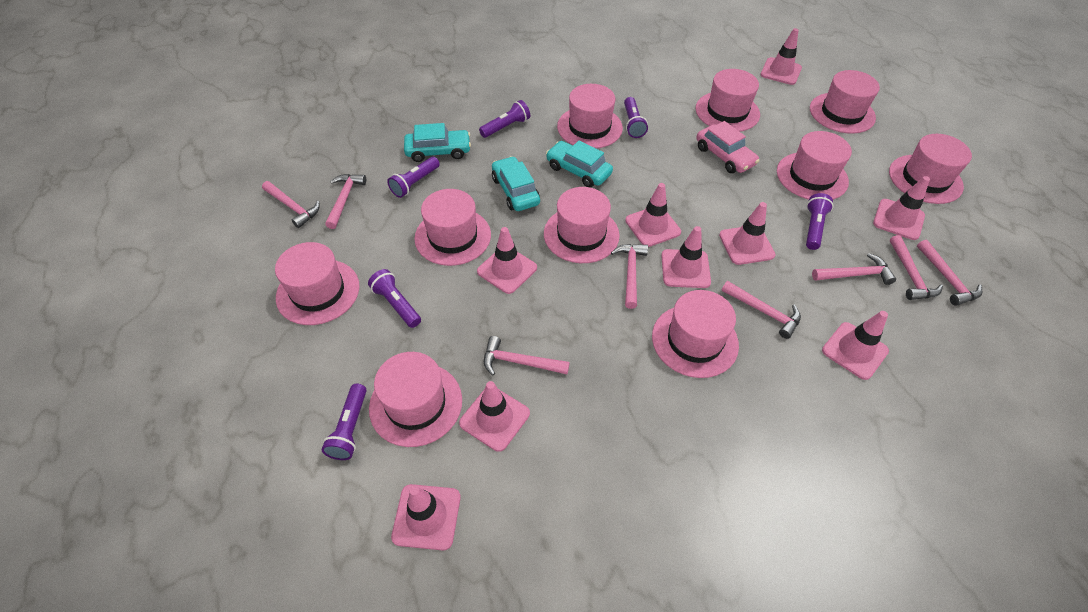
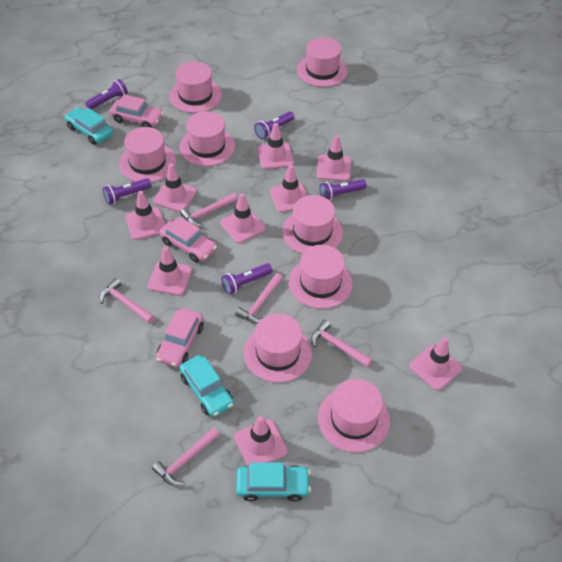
pink car: [696,121,760,173] = 1 -> [109,94,164,127] [156,308,204,367] [159,216,217,263] = 3
pink hammer: [262,181,320,228] [325,174,366,229] [484,336,570,375] [611,244,648,309] [721,281,801,339] [812,253,896,285] [890,235,943,300] [917,240,982,306] = 8 -> [99,278,155,323] [152,427,220,486] [180,193,237,227] [235,273,283,323] [311,320,372,367] = 5
pink hat: [275,242,360,325] [369,352,462,447] [414,189,491,266] [544,187,620,263] [557,84,623,149] [652,290,739,378] [695,69,760,132] [777,131,852,200] [810,70,880,134] [889,134,972,204] = 10 -> [119,127,176,183] [169,61,222,113] [179,111,235,166] [244,314,312,383] [282,195,343,254] [289,245,352,309] [297,37,348,87] [318,379,390,453] = 8
purple flashlight: [322,384,367,460] [368,269,421,328] [387,157,440,198] [479,100,530,138] [624,97,648,138] [806,193,833,250] = 6 -> [85,79,128,109] [103,178,152,205] [221,263,272,295] [254,111,294,139] [319,179,367,201] = 5

